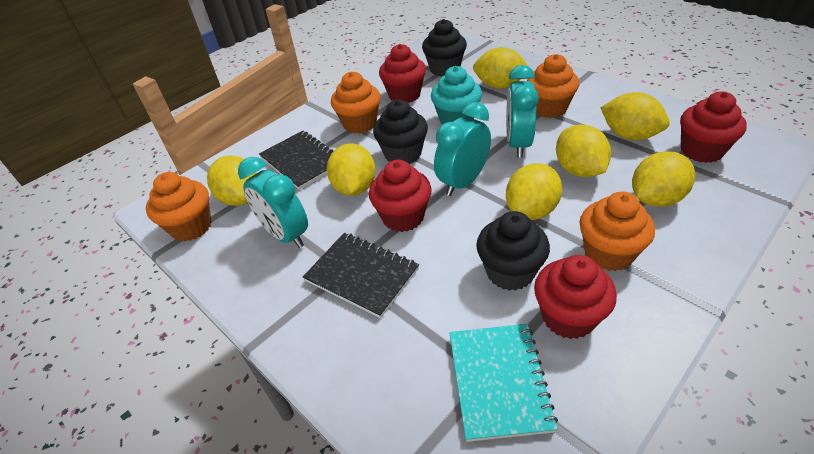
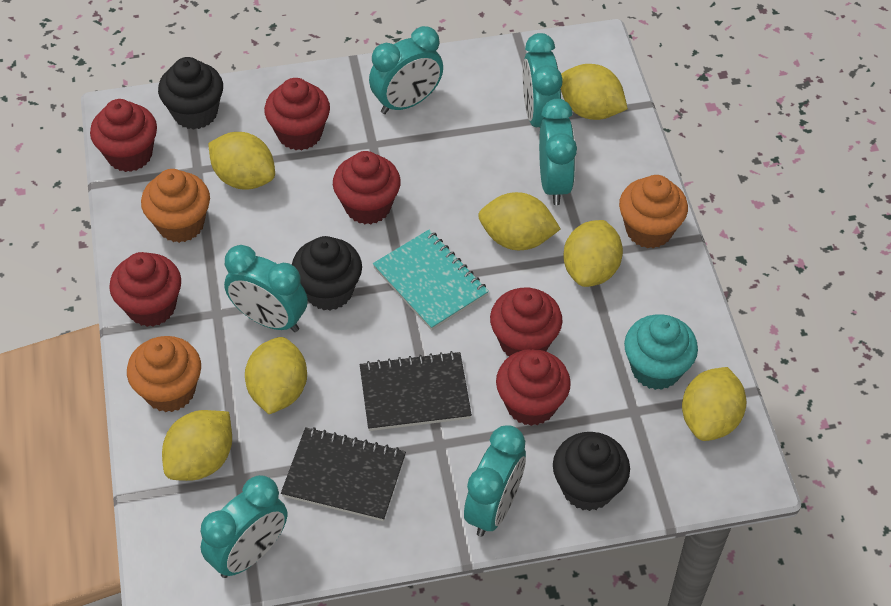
orange cupcake: [146,172,212,241] [331,72,381,134] [527,54,579,118] [580,192,655,271] = 4 -> [127,336,201,412] [141,169,210,243] [619,175,688,249] = 3
red cupcake: [369,160,432,232] [379,44,426,103] [534,255,617,339] [680,91,747,163] = 4 -> [90,99,157,172] [109,252,181,327] [264,78,330,150] [333,151,401,224] [490,287,563,356] [496,349,571,426] = 6
turquoise clock: [238,157,308,248] [434,102,491,196] [506,65,539,157] = 3 -> [201,475,287,578] [224,245,308,332] [369,26,443,114] [464,425,526,537] [523,33,563,127] [539,99,577,205] = 6

